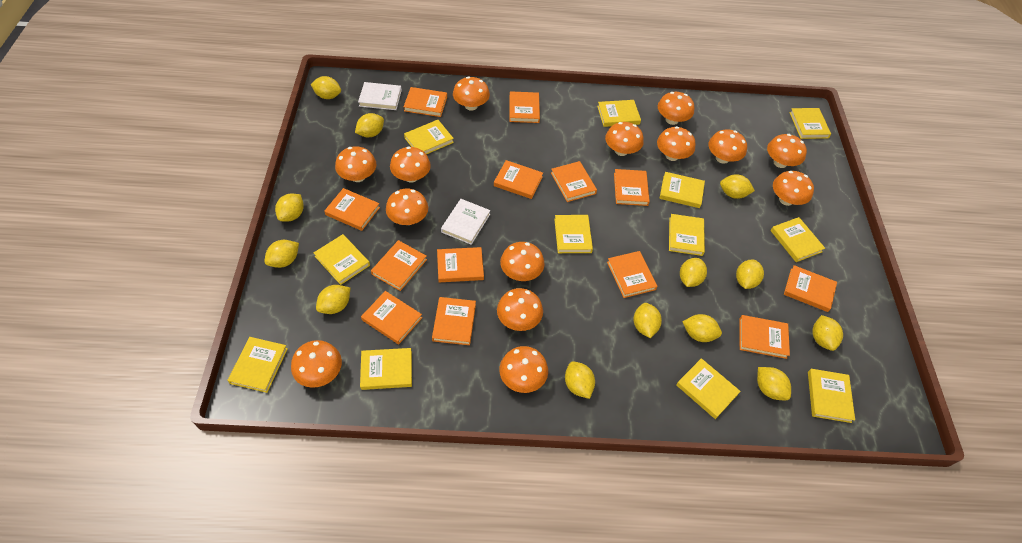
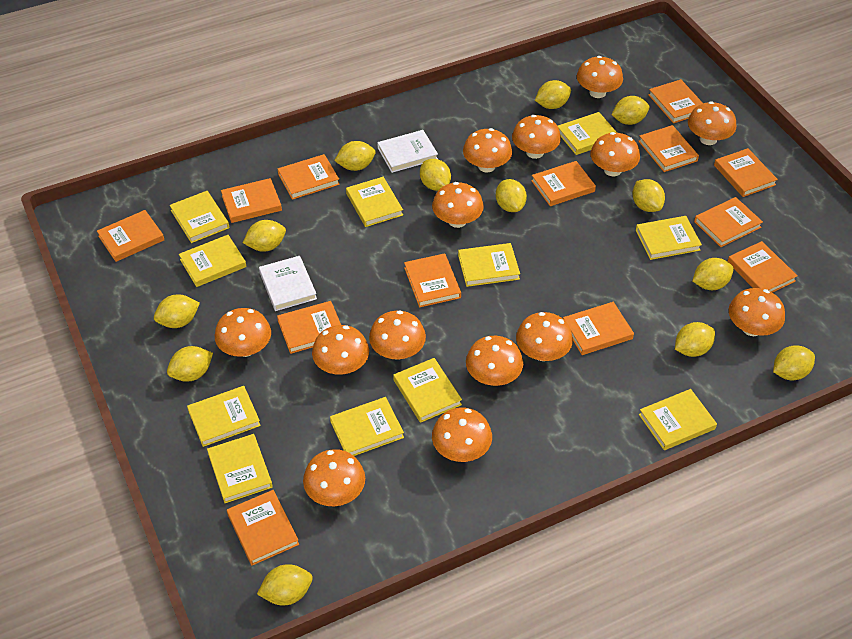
yellow book: [227,337,288,393] [314,234,370,285] [360,348,412,390] [404,120,454,154] [554,215,593,253] [597,100,641,127] [659,172,705,208] [669,214,705,256] [676,358,741,419] [770,217,825,262] [789,108,831,139] [808,369,855,423] = 12 -> [170,191,229,243] [179,235,247,287] [187,386,261,447] [207,434,273,503] [330,397,404,456] [346,177,403,227] [393,358,462,423] [458,243,520,287] [558,112,617,155] [636,216,702,260] [639,389,717,450] = 11

